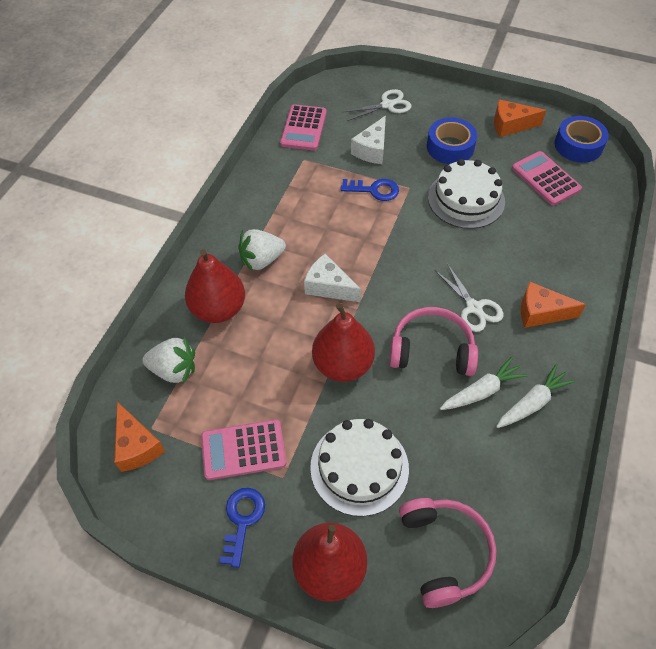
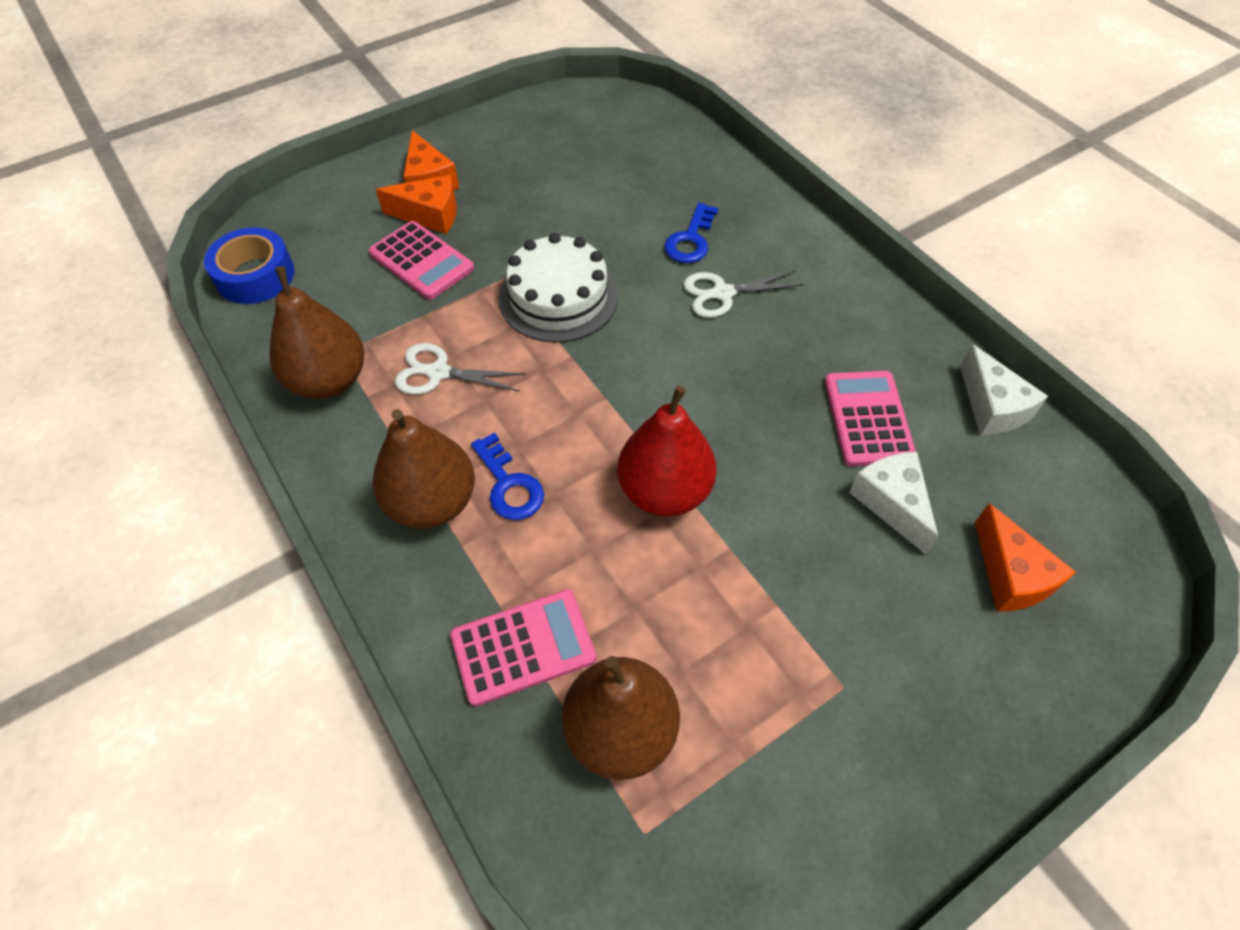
blue tape: [427,117,477,164] [554,116,609,163] = 2 -> [204,227,295,304] = 1
brown pear: none = 0 -> [269,266,364,399] [372,409,475,529] [562,656,680,780] = 3
pink headphones: [389,307,478,376] [399,498,496,608] = 2 -> none = 0
red pear: [185,249,245,323] [293,523,367,602] [312,303,375,382] = 3 -> [618,386,717,516] = 1
white cake: [310,419,409,517] [428,159,505,229] = 2 -> [499,233,618,343] = 1
white carrot: [440,357,528,410] [496,364,576,428] = 2 -> none = 0
white strawberry: [142,337,195,384] [239,229,286,272] = 2 -> none = 0

